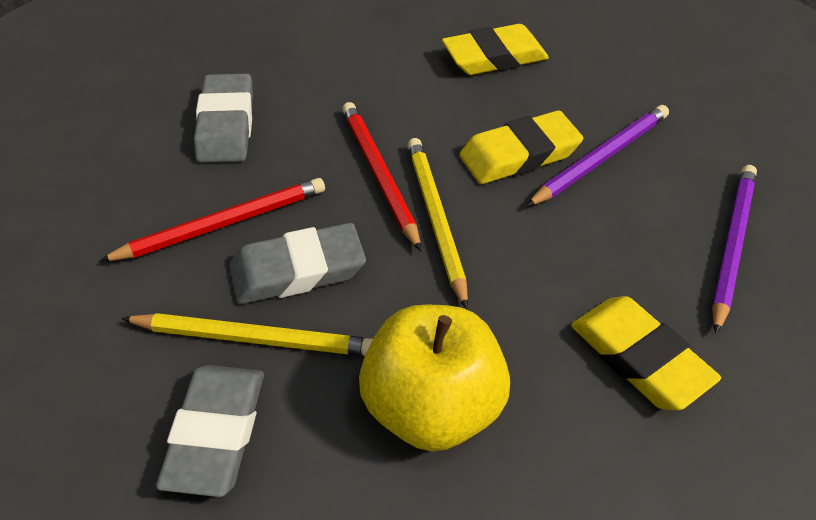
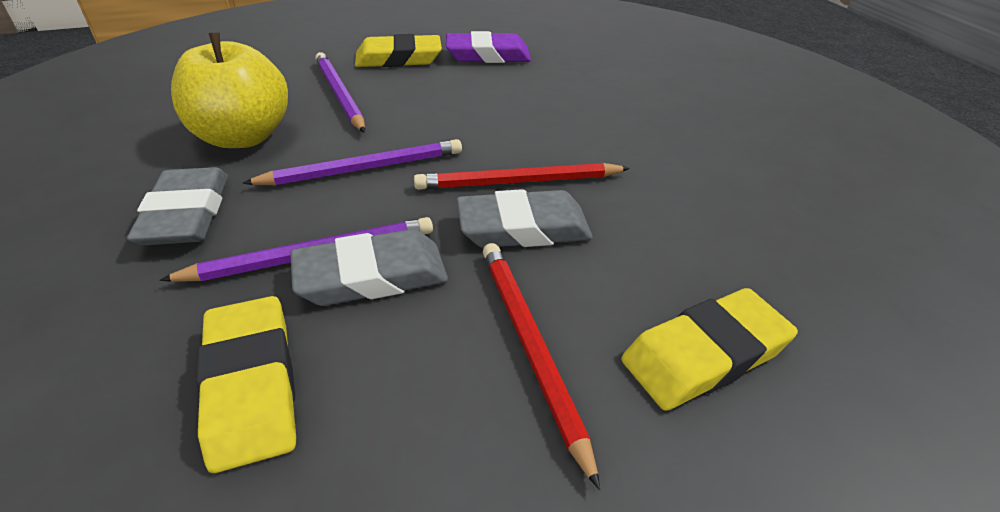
purple eraser: none = 0 -> [446,31,531,63] = 1
purple pencil: [526,105,669,207] [712,165,757,334] = 2 -> [159,217,433,282] [242,139,462,185] [315,52,365,133] = 3
yellow pencil: [121,313,373,356] [408,138,468,309] = 2 -> none = 0

